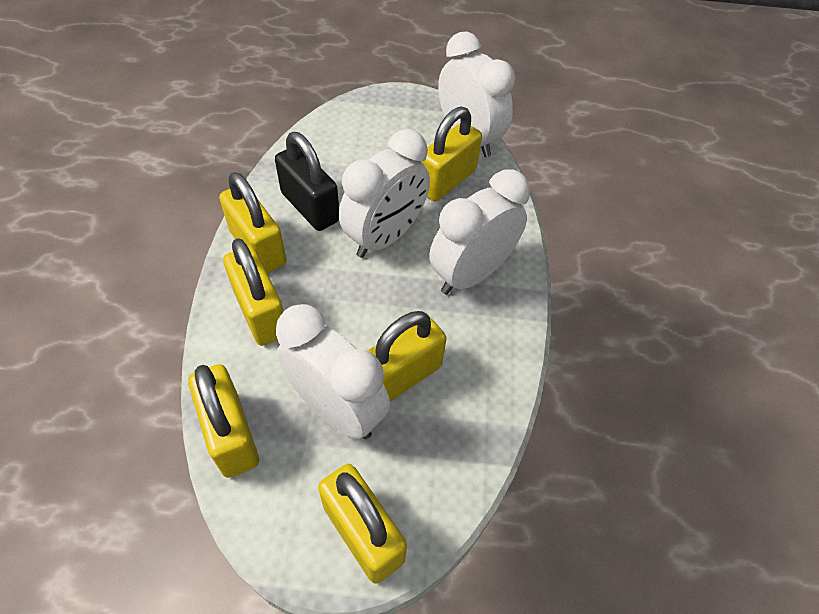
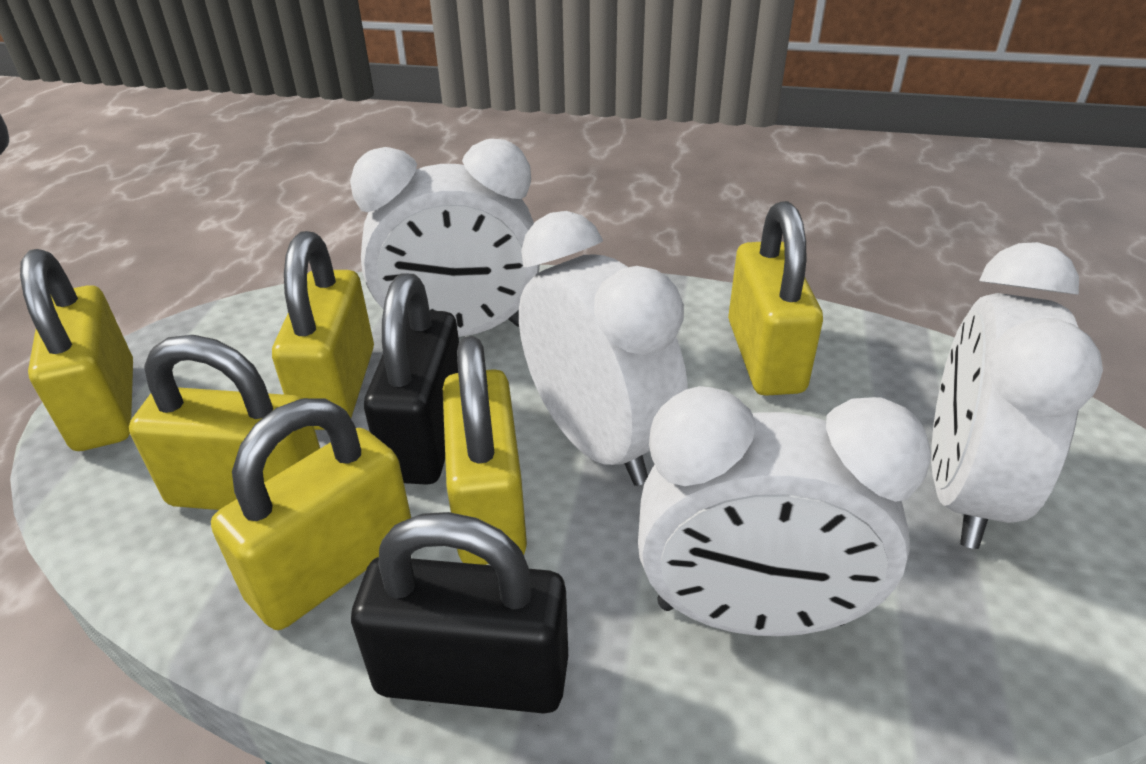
black padlock: [275,132,339,231] = 1 -> [351,512,568,714] [364,273,459,485] = 2

